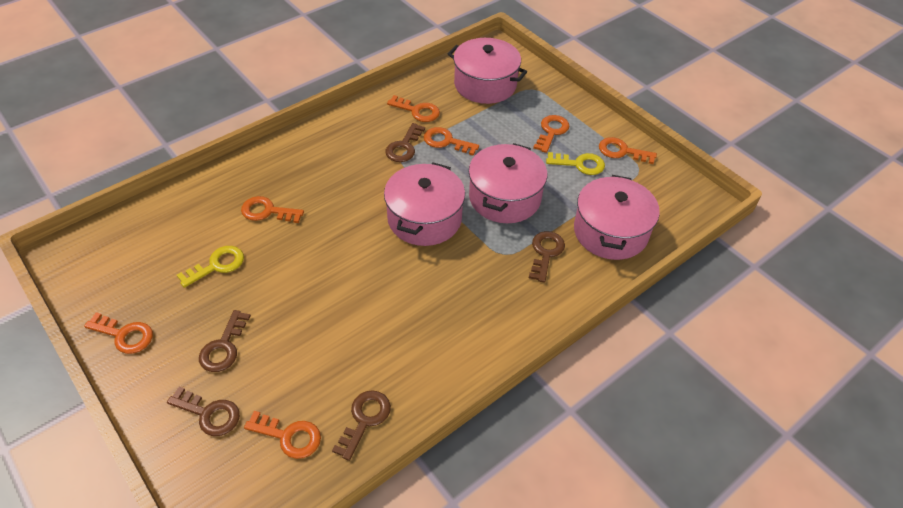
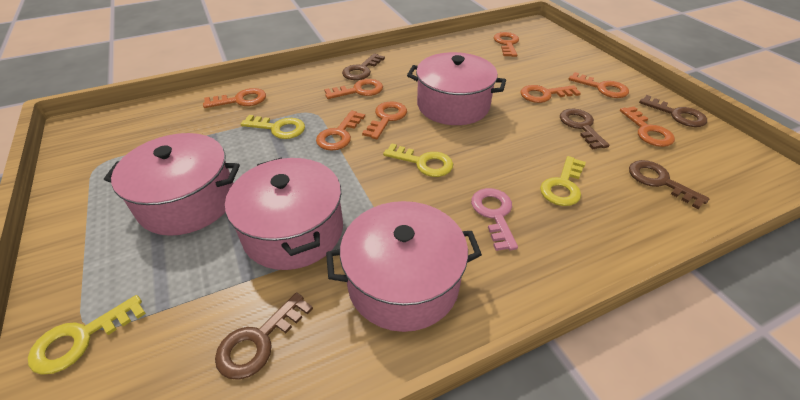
orange key: [84,312,153,354] [241,196,304,223] [244,411,321,459] [387,95,440,122] [424,127,479,155] [533,115,569,153] [599,137,657,164] = 7 -> [203,88,266,108] [316,111,365,150] [324,79,383,99] [362,101,407,139] [494,32,519,57] [520,85,581,103] [569,72,629,98] [620,106,675,147] = 8
pink key: none = 0 -> [471,188,518,251] = 1
yellow key: [177,246,244,288] [546,152,605,175] = 2 -> [28,295,146,375] [241,115,305,139] [383,143,453,177] [540,156,586,206] = 4

